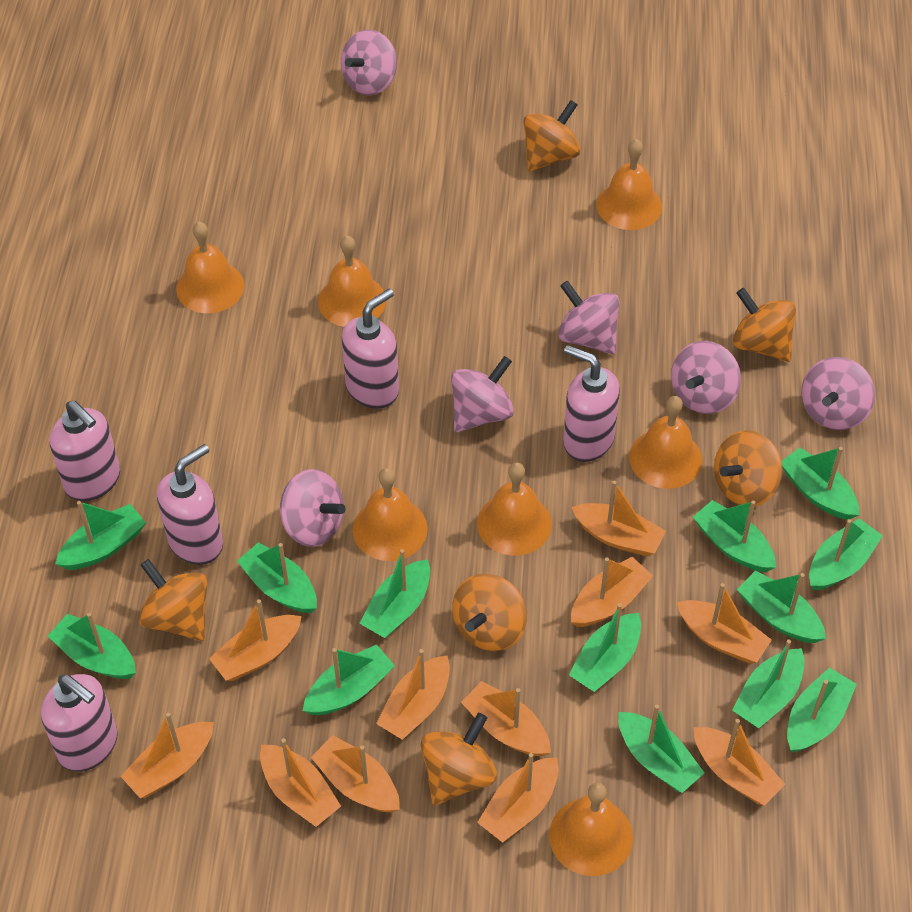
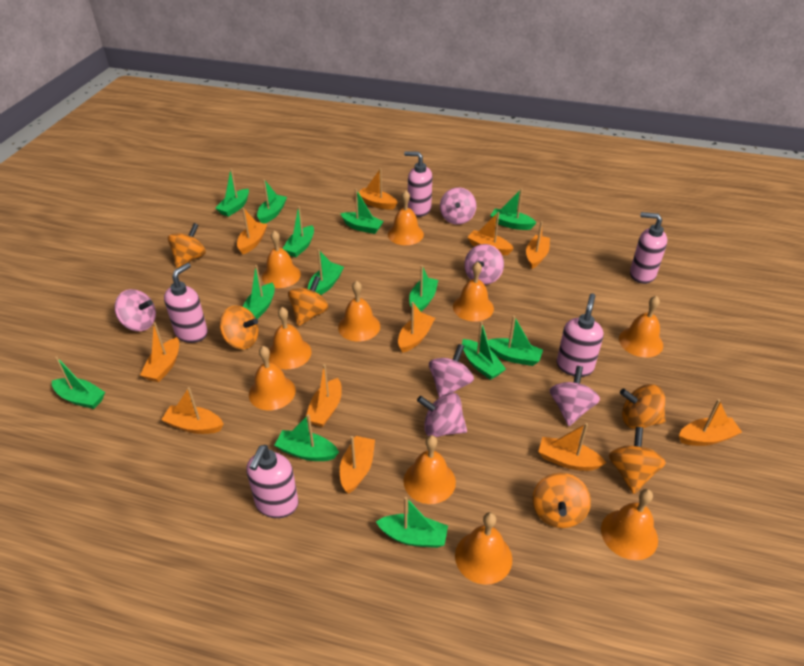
orange bell: [176,222,244,313] [318,236,386,327] [353,468,428,561] [477,462,552,556] [549,783,633,876] [596,139,662,230] [629,396,702,489] = 7 -> [249,346,296,410] [262,230,301,288] [269,307,312,369] [338,281,380,342] [388,191,424,245] [404,435,456,504] [453,262,494,322] [455,512,512,585] [601,489,658,560] [619,296,663,358] = 10

